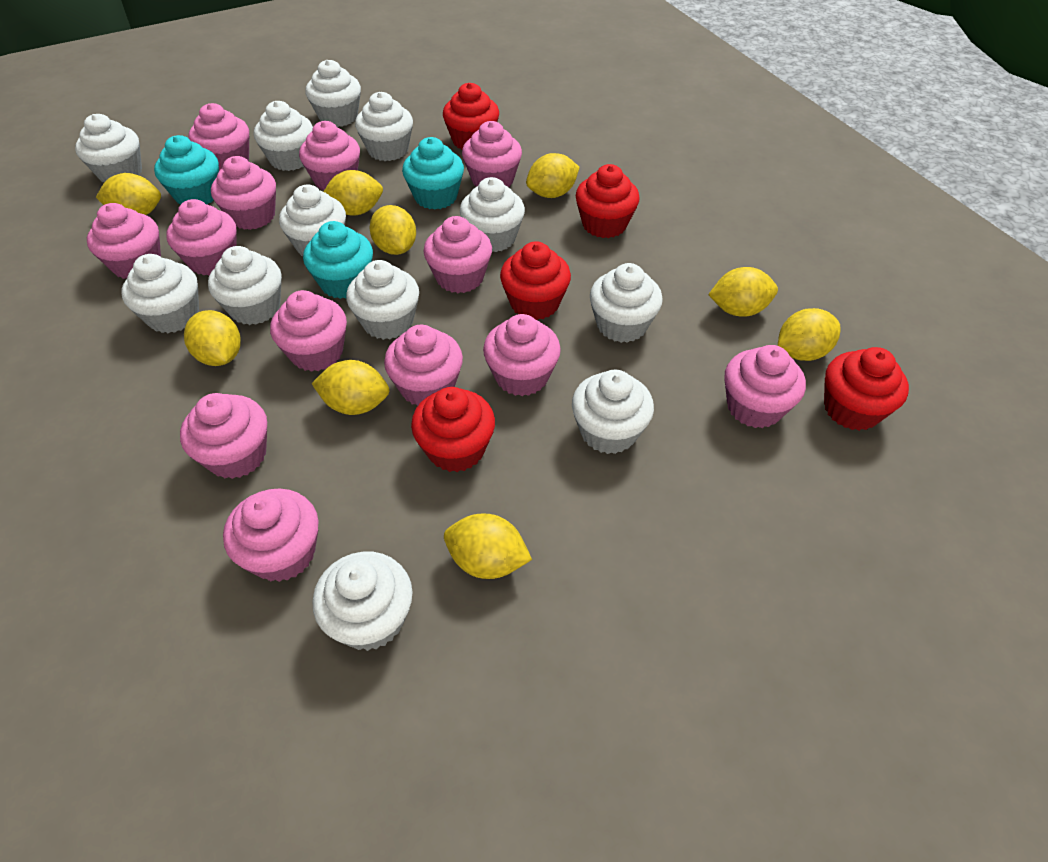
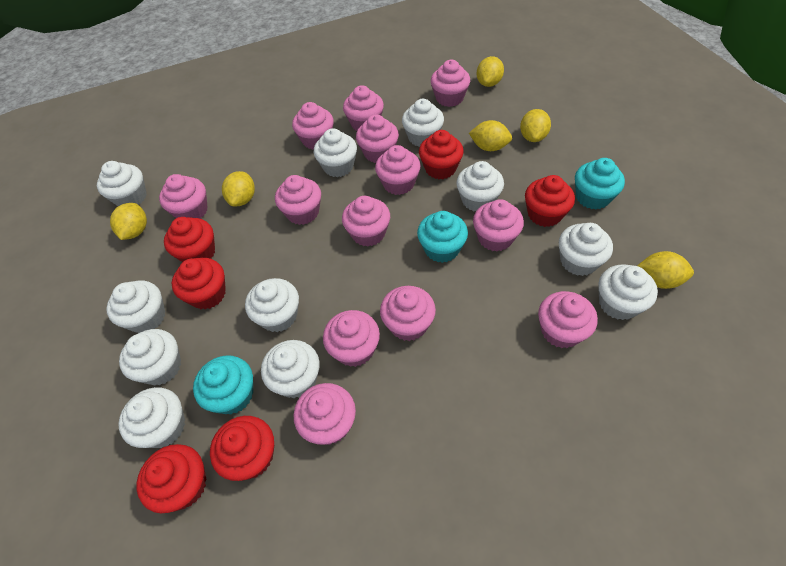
red cupcake: [411,387,495,472] [443,83,499,150] [500,241,571,320] [576,164,640,238] [824,347,909,431] = 5 -> [137,444,207,513] [164,217,215,262] [172,258,226,310] [210,416,274,481] [419,130,464,179] [525,175,575,227] = 6
white cupcake: [75,114,142,182] [122,254,199,333] [208,246,282,325] [254,101,313,171] [279,185,346,256] [306,60,361,127] [312,552,413,651] [346,260,419,340] [355,92,413,161] [460,177,525,252] [572,370,654,454] [590,263,663,343] = 12 -> [97,161,147,206] [106,280,165,333] [118,387,185,448] [119,329,181,385] [245,278,299,332] [261,340,319,398] [314,128,357,177] [402,99,444,147] [456,161,504,212] [559,223,613,276] [598,264,658,320] = 11
yellow lemon: [96,173,161,215] [184,310,241,366] [311,360,389,415] [323,170,383,216] [370,205,416,255] [444,513,532,579] [526,153,580,198] [708,267,778,317] [778,308,841,361] = 9 -> [110,203,147,240] [222,171,255,206] [469,120,512,151] [477,56,504,87] [520,109,551,142] [637,251,694,289] = 6

